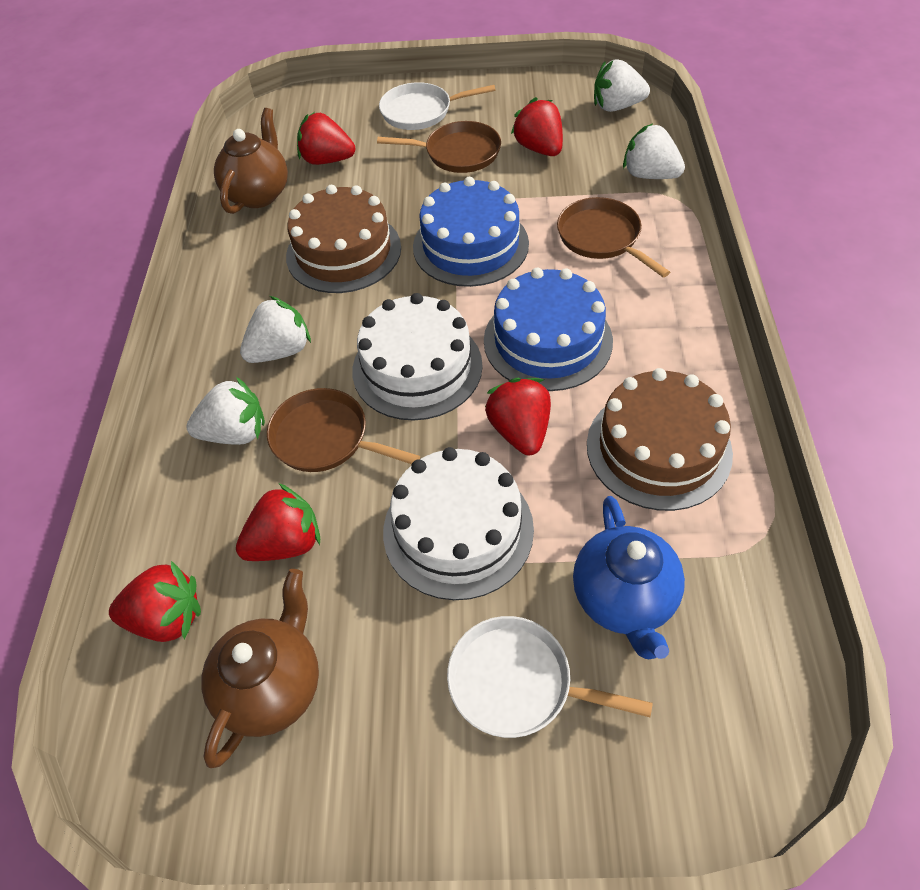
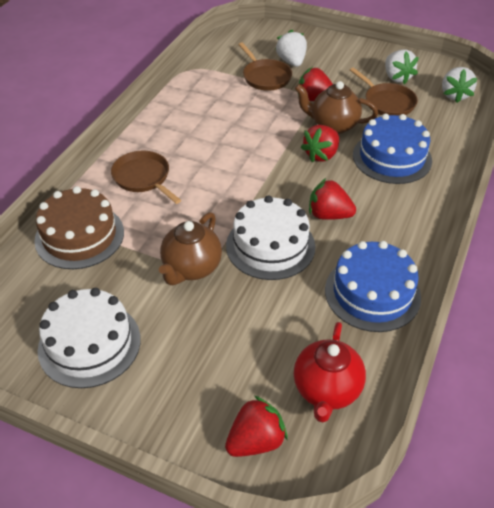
blue teapot: [573,496,685,659] = 1 -> none = 0
brown cake: [286,185,401,293] [587,368,733,511] = 2 -> [34,186,124,269] = 1
red strawberry: [109,561,201,642] [236,483,320,561] [297,112,355,165] [485,378,551,455] [511,97,563,156] = 5 -> [225,396,288,457] [298,67,333,101] [301,125,339,162] [309,178,356,220] = 4
red teapot: none = 0 -> [294,322,366,423] = 1
white pan: [379,82,496,130] [447,616,653,738] = 2 -> none = 0
white strawberry: [186,377,265,445] [240,296,311,363] [594,59,650,112] [623,123,685,179] = 4 -> [276,29,307,67] [385,50,419,84] [442,67,478,103] = 3

